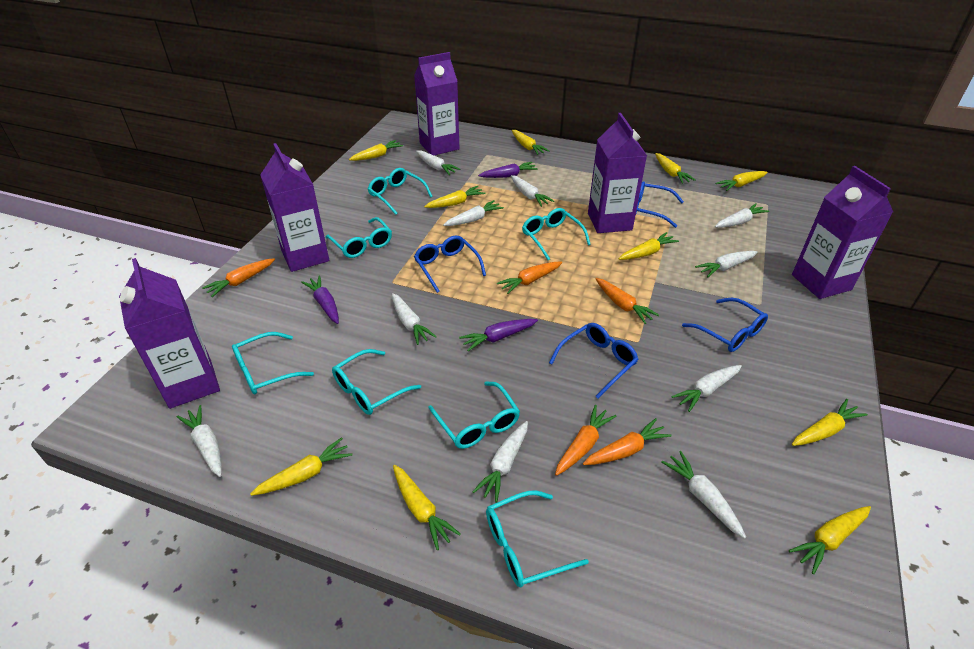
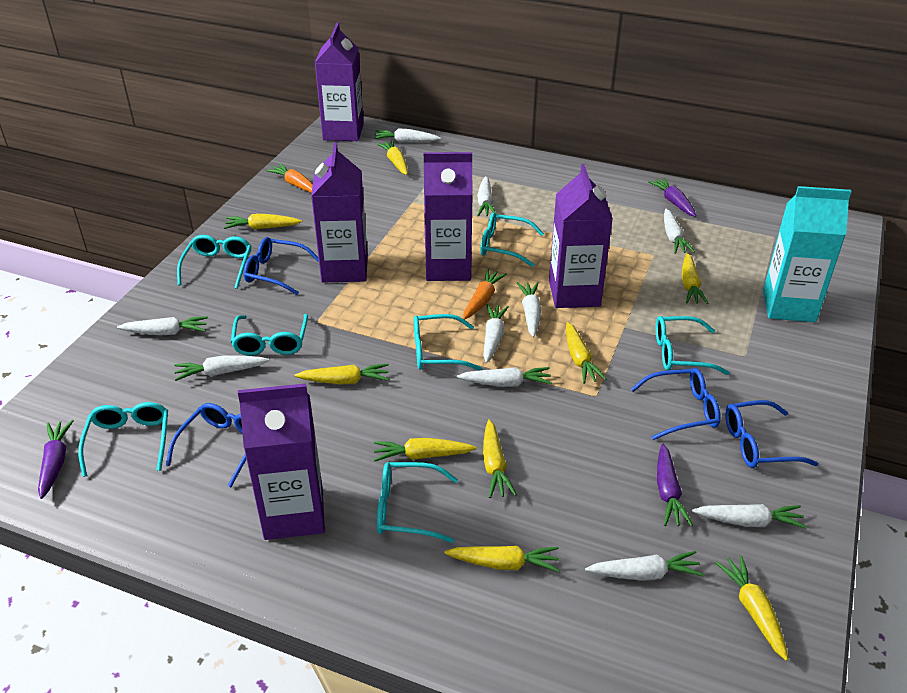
orange carrot: [202,258,275,297] [497,262,562,294] [555,405,616,476] [583,418,672,465] [596,278,659,324] = 5 -> [266,163,313,193] [463,269,507,320] = 2
turquoise carton: none = 0 -> [763,186,852,322] = 1
yellow carrot: [250,437,352,496] [349,140,403,161] [393,465,461,550] [424,186,485,208] [512,130,549,155] [618,232,679,260] [655,153,695,184] [715,171,768,191] [789,506,871,574] [792,399,868,446] = 10 -> [224,214,302,230] [294,364,389,385] [374,438,476,462] [376,140,408,175] [444,546,559,572] [483,419,517,498] [566,322,607,384] [682,253,708,304] [715,555,788,661] = 9

